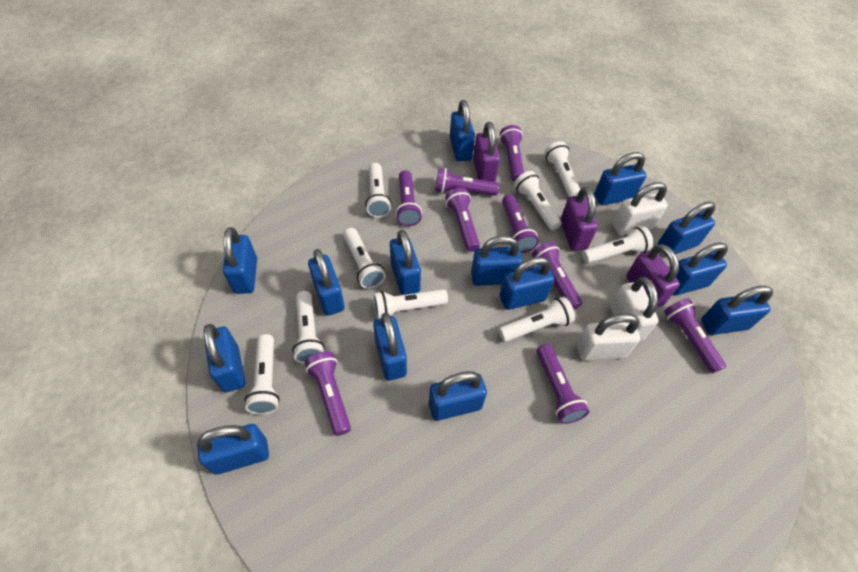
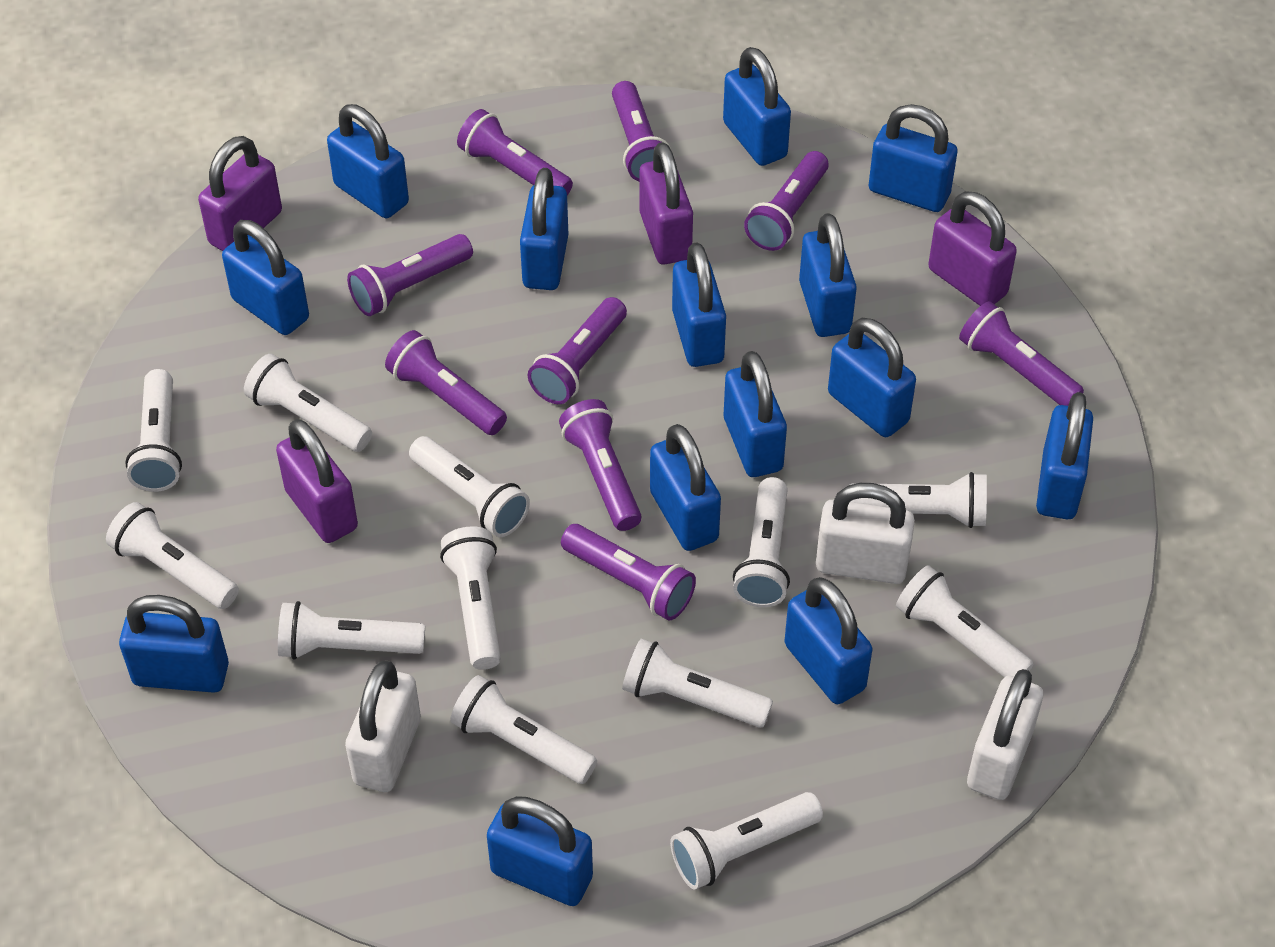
purple padlock: [473,122,500,182] [560,187,598,251] [626,244,680,307] = 3 -> [198,136,282,251] [276,419,358,543] [639,142,693,264] [928,191,1017,306] = 4
white flashlight: [245,334,280,415] [292,291,325,364] [343,228,385,289] [365,163,392,218] [373,289,448,319] [499,297,575,342] [514,171,562,230] [545,141,580,197] [582,226,653,264] = 9 -> [106,502,239,609] [125,369,182,492] [244,354,372,452] [278,601,425,659] [409,436,530,537] [440,526,501,670] [450,675,597,784] [622,639,773,728] [670,792,823,890] [733,477,790,607] [849,472,987,528] [896,565,1033,677] = 12

